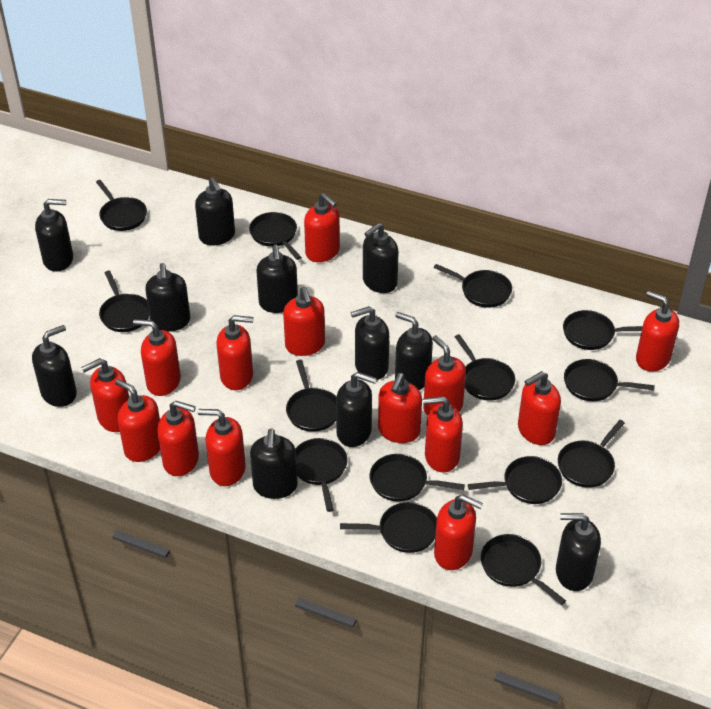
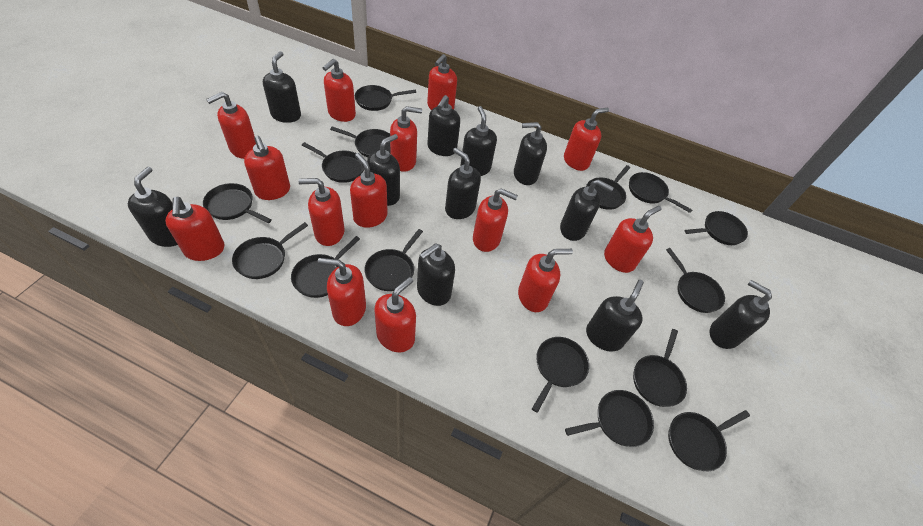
black pan: [96,180,147,231] [99,271,149,332] [249,212,301,260] [286,360,336,432] [295,438,348,512] [340,502,437,553] [370,454,465,501] [434,264,512,308] [455,334,515,401] [468,456,562,504] [481,534,566,605] [558,420,625,488] [563,310,643,350] [564,359,655,401] = 14 -> [203,183,272,223] [232,222,308,279] [291,236,360,298] [302,142,364,183] [330,126,391,157] [355,85,416,111] [364,229,423,291] [532,337,589,413] [565,390,654,447] [586,165,630,210] [629,172,692,213] [633,329,687,407] [666,248,725,313] [668,410,750,471] [685,211,748,245] = 15

